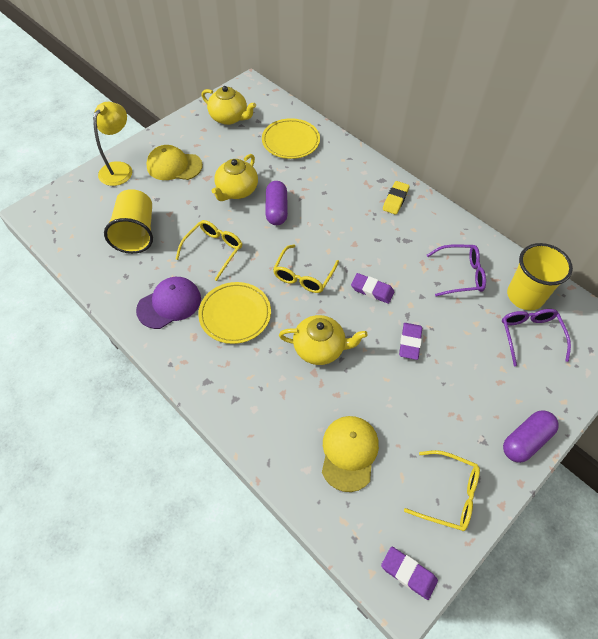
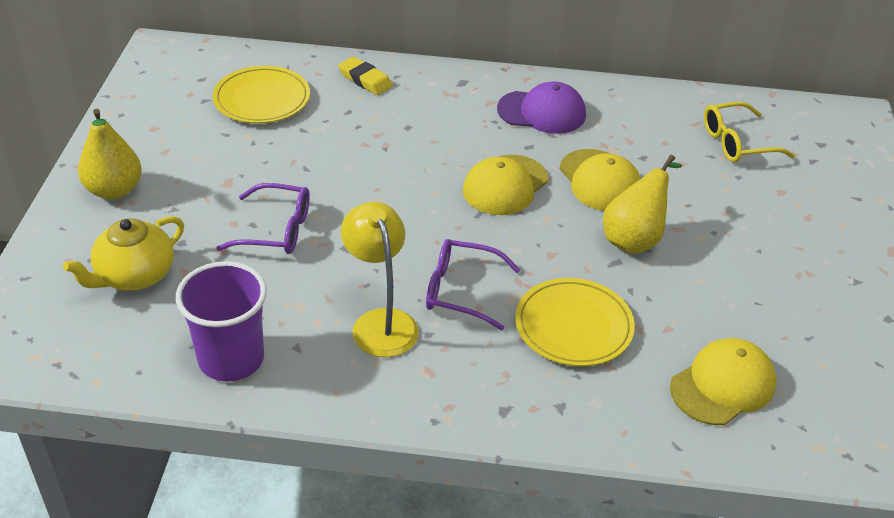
purple capsule: [266,181,288,225] [503,410,559,463] = 2 -> none = 0
purple cup: none = 0 -> [176,261,267,382] = 1
purple eraser: [351,273,394,304] [381,547,438,600] [399,323,422,360] = 3 -> none = 0
yellow cap: [146,145,203,180] [322,416,379,492] = 2 -> [463,155,548,215] [560,149,641,211] [670,338,776,425] = 3
yellow cup: [104,189,153,254] [507,243,573,310] = 2 -> none = 0
yellow glasses: [176,220,242,281] [273,244,339,293] [404,450,480,531] = 3 -> [704,102,795,162] = 1
yellow pear: none = 0 -> [78,109,142,199] [603,155,682,254] = 2
yellow teapot: [201,86,256,125] [211,154,258,201] [279,315,368,365] = 3 -> [63,216,184,291] = 1

